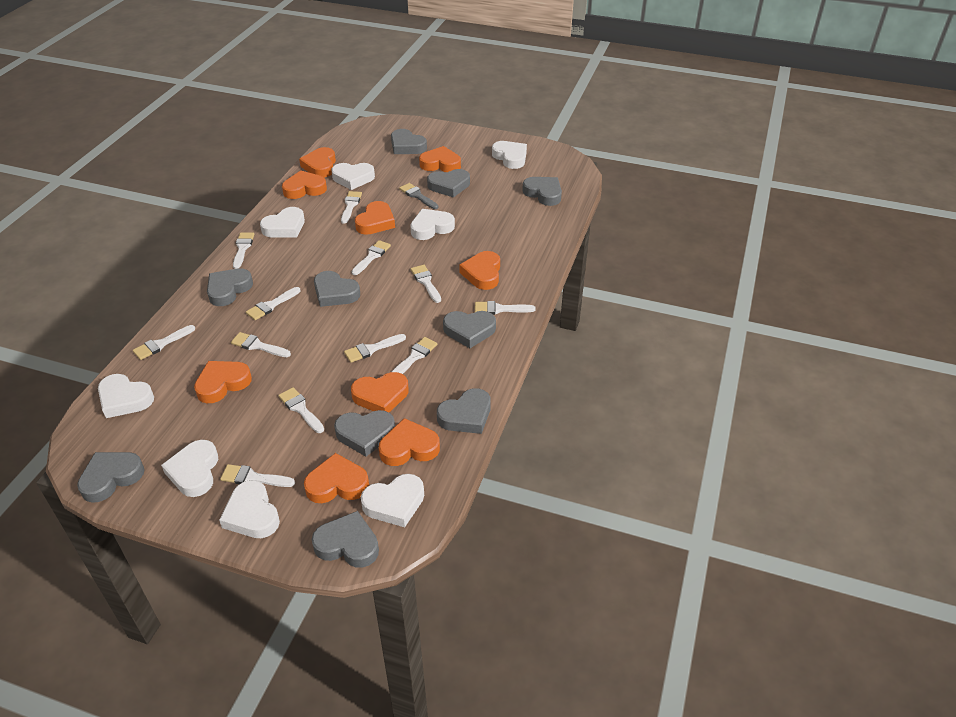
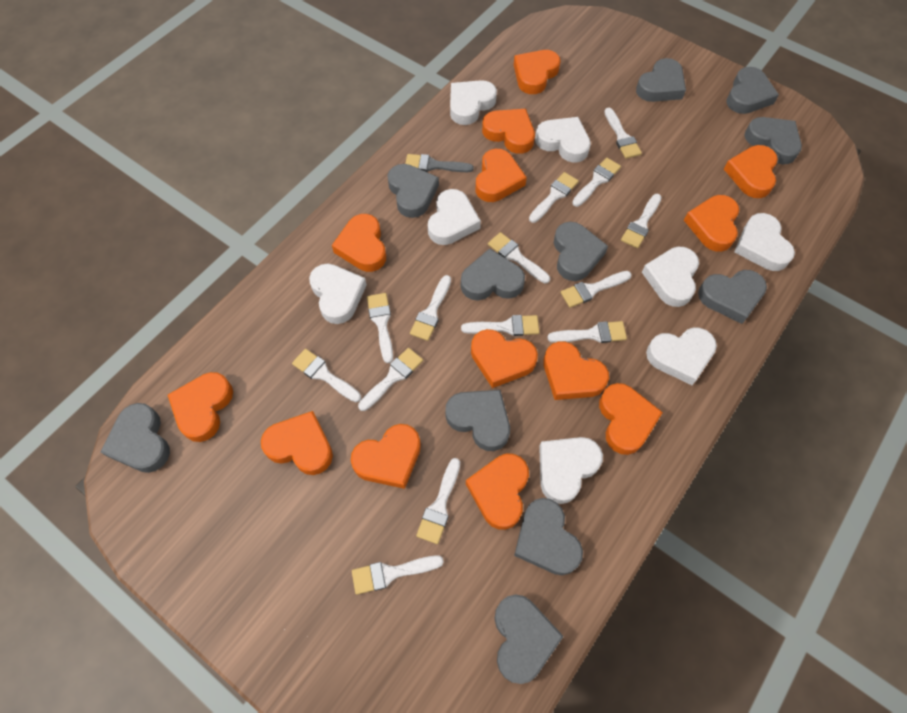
grey heart: [77,452,145,503] [207,268,253,306] [312,511,379,568] [314,271,360,307] [334,410,395,457] [391,129,427,154] [427,169,470,198] [437,388,491,434] [443,311,496,348] [522,177,562,206] = 10 -> [100,403,170,473] [387,164,439,218] [445,390,510,451] [461,248,525,300] [494,594,564,684] [514,498,583,575] [554,222,608,281] [636,58,686,102] [698,270,767,324] [726,67,779,114] [745,117,802,164] = 11
orange heart: [194,361,252,403] [282,170,327,199] [299,147,336,177] [304,453,369,503] [351,372,409,412] [355,201,395,235] [379,418,440,466] [419,146,461,172] [459,251,500,290] = 9 -> [168,372,233,442] [261,411,333,475] [332,214,386,272] [351,424,421,489] [466,454,529,530] [471,329,538,388] [476,149,527,202] [482,109,535,154] [514,50,561,94] [543,341,609,400] [599,383,663,455] [684,195,739,252] [724,145,778,198] = 13
white brush: [133,325,195,360] [220,464,295,487] [231,332,291,357] [233,233,254,269] [246,287,300,320] [278,387,324,433] [341,191,362,224] [344,334,406,363] [352,240,391,275] [392,337,437,374] [411,265,441,303] [475,301,536,315] = 12 -> [292,349,361,402] [352,555,444,595] [358,348,423,411] [367,293,393,363] [410,275,451,341] [416,458,460,544] [461,315,539,336] [488,232,550,283] [529,172,579,223] [548,321,627,343] [561,271,632,308] [572,158,621,207] [604,108,642,159] [621,194,662,248] = 14

